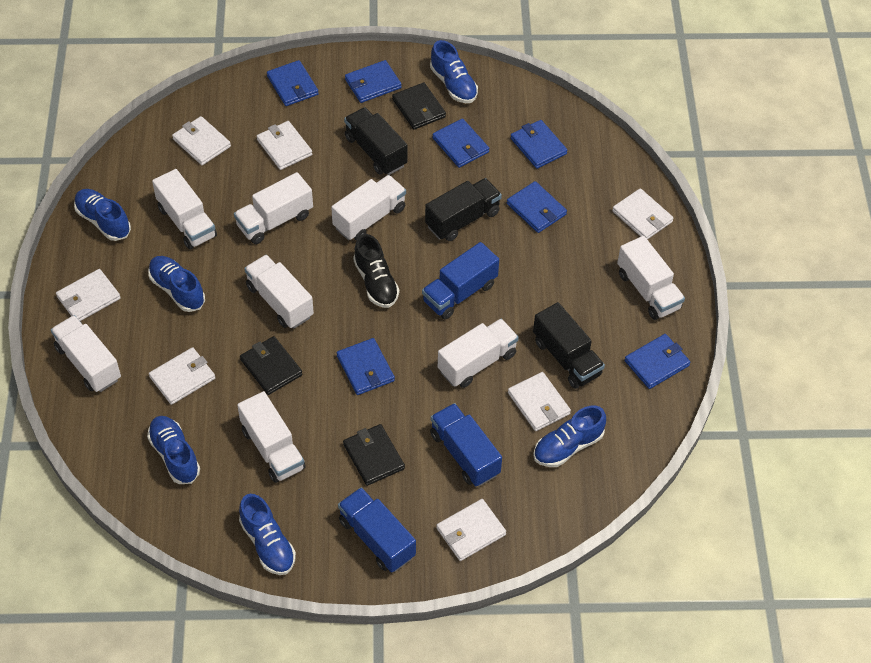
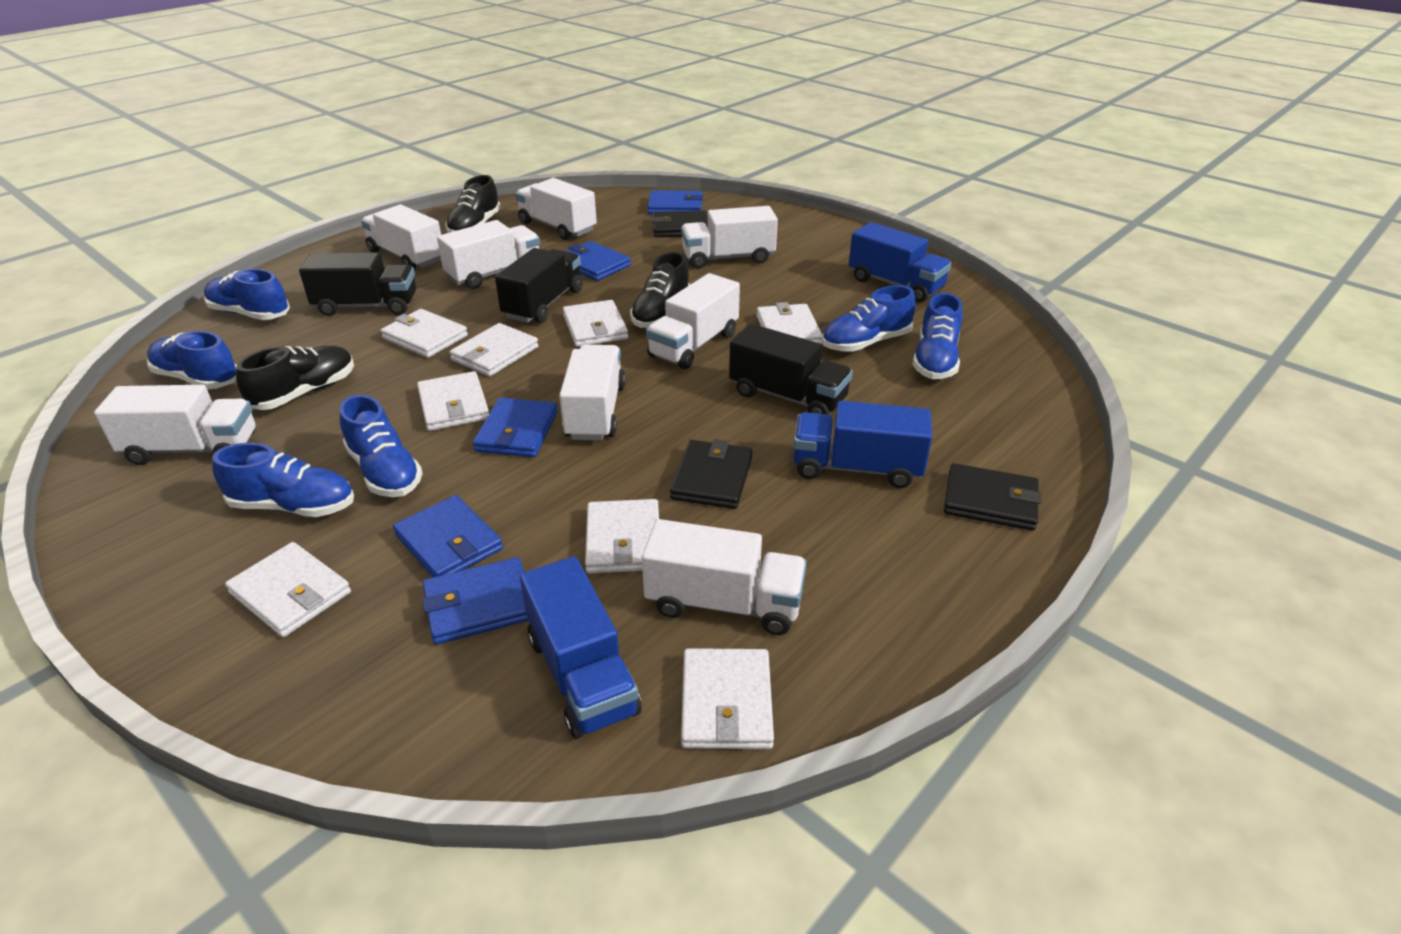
black shoe: [353,234,399,308] = 1 -> [236,346,354,410] [446,175,501,233] [630,252,690,328] = 3
blue wallet: [267,60,319,106] [337,338,395,395] [345,60,402,103] [432,119,489,168] [507,181,567,233] [510,120,567,169] [624,334,690,389] = 7 -> [393,495,503,577] [422,557,529,644] [473,398,558,457] [566,241,631,281] [648,190,703,214] = 5
white wallet: [56,269,121,321] [149,347,215,405] [172,116,231,165] [257,121,312,170] [436,499,506,561] [508,372,571,431] [612,188,674,239] = 7 -> [225,542,351,637] [381,309,468,358] [417,371,489,431] [449,323,539,376] [563,300,628,347] [585,499,659,574] [681,648,774,749] [756,302,823,344] = 8

